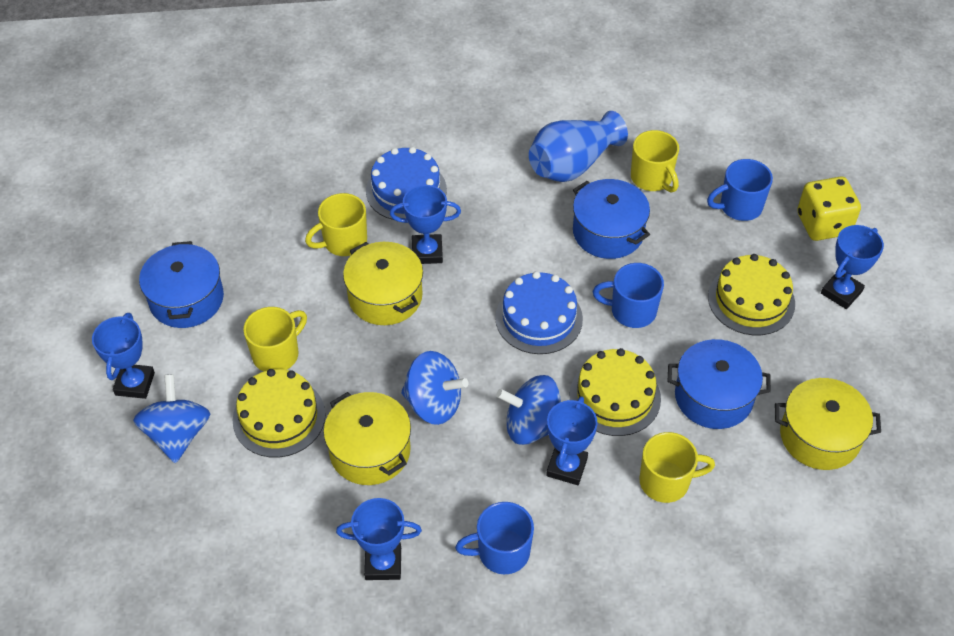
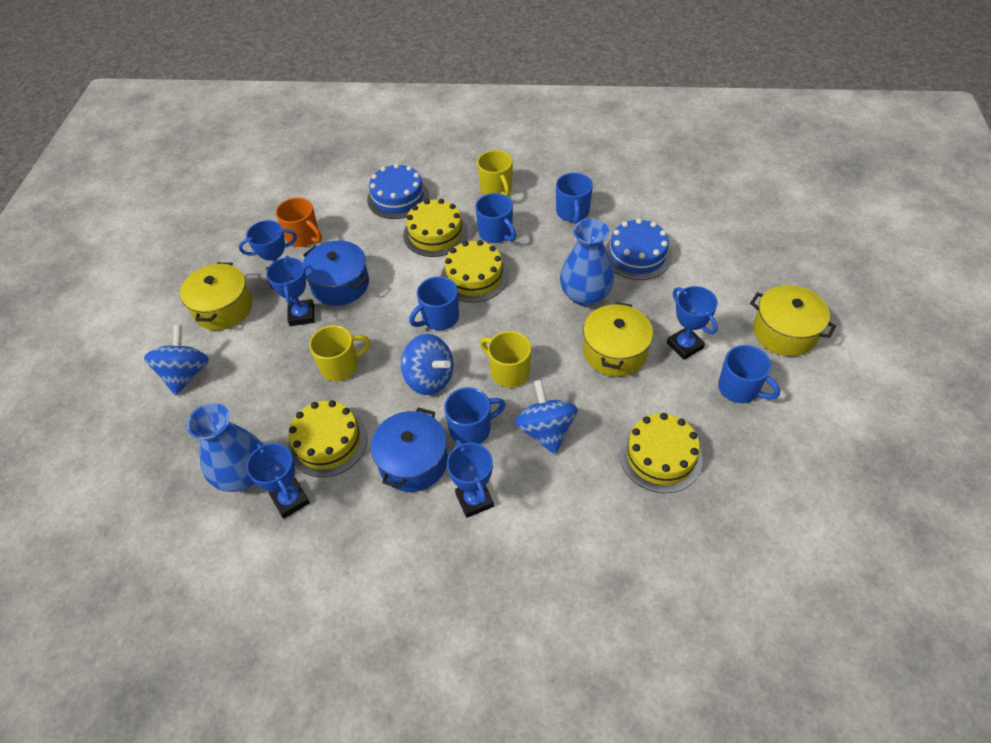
blue mug: [455,502,534,574] [593,263,664,328] [707,159,773,221] = 3 -> [409,276,459,330] [444,387,505,444] [475,193,516,243] [556,173,593,224] [718,345,780,403] = 5
blue pot: [139,241,224,328] [573,179,650,259] [668,339,771,429] = 3 -> [303,240,369,306] [371,407,448,492] = 2
blue vase: [529,111,628,182] = 1 -> [187,403,263,492] [560,219,614,306] = 2
orange mug: none = 0 -> [276,197,322,247] = 1
yellow cake: [233,369,325,457] [570,348,661,436] [708,254,795,335] = 3 -> [288,400,368,477] [403,199,468,257] [441,240,508,303] [619,413,703,493] = 4
yellow dice: [797,176,861,241] = 1 -> none = 0
yellow mug: [243,307,307,372] [305,193,367,256] [631,130,679,192] [640,432,715,503] = 4 -> [309,325,370,381] [477,150,513,197] [480,331,531,388] = 3

